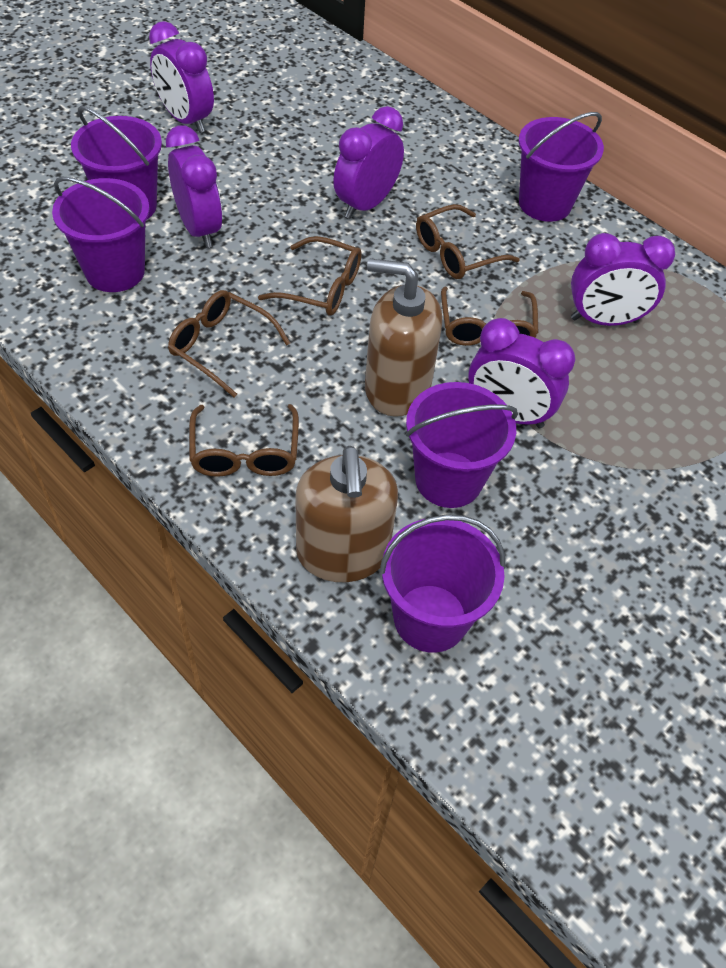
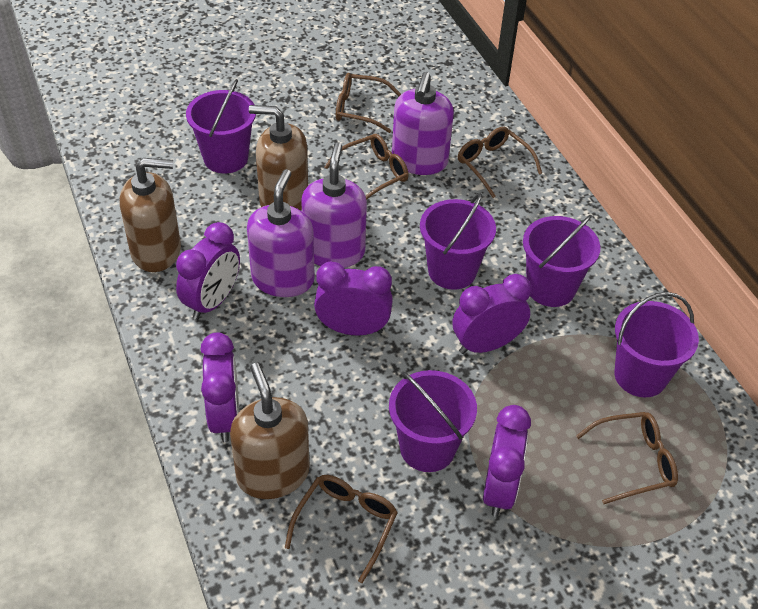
brown soap dispenser: [295,446,398,582] [365,259,442,417] = 2 -> [120,158,181,272] [230,363,310,499] [249,105,308,211] = 3
purple soap dispenser: none = 0 -> [247,169,315,297] [301,142,367,268] [392,72,454,175] = 3

